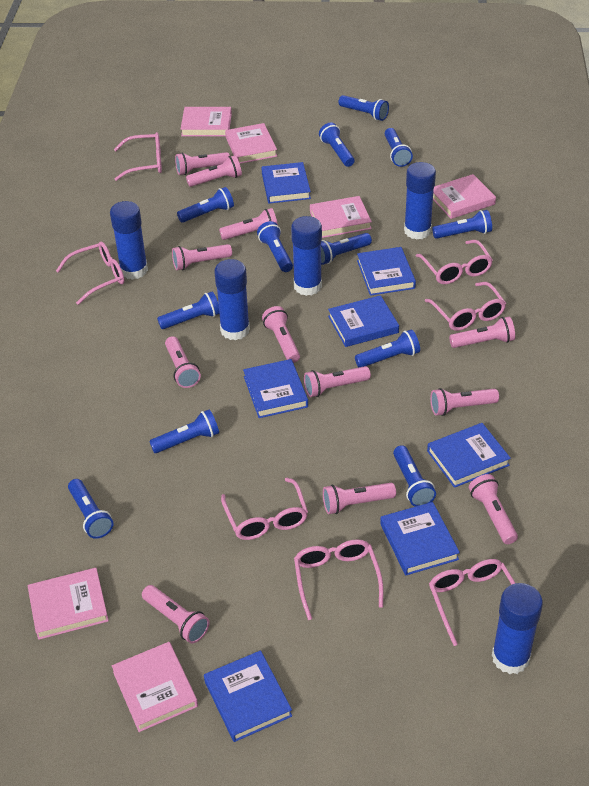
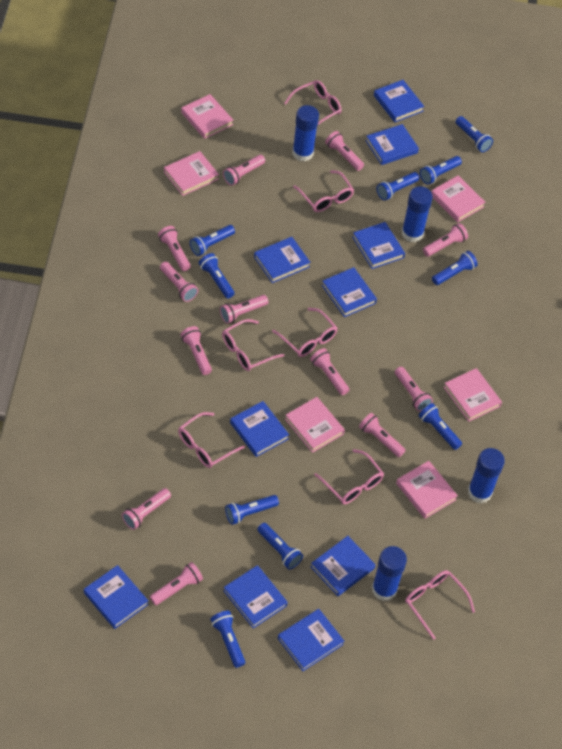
blue book: [204,650,292,742] [243,359,308,418] [262,162,311,204] [328,295,399,347] [357,247,416,296] [380,502,460,575] [427,423,511,488] = 7 -> [84,565,149,629] [224,565,288,629] [230,401,289,457] [254,237,311,283] [278,609,344,671] [311,536,376,596] [322,267,377,317] [352,222,405,269] [365,124,419,165] [374,80,424,122] = 10
blue flashlight: [68,479,114,539] [149,410,219,453] [157,292,219,329] [177,187,234,223] [257,221,293,272] [319,123,355,167] [321,233,372,265] [339,95,389,121] [355,329,420,367] [385,128,413,167] [393,445,436,507] [432,210,492,239] = 12 -> [190,225,235,256] [199,253,235,299] [210,611,245,668] [225,495,279,525] [257,523,303,569] [377,172,420,201] [419,403,462,450] [420,156,462,184] [432,251,478,285] [456,116,493,152] = 10
blue glue stick: [110,201,148,280] [214,259,250,340] [291,216,322,296] [404,162,436,239] [492,583,543,674] = 5 -> [292,105,319,161] [372,546,407,601] [402,186,433,242] [468,448,505,503] = 4

